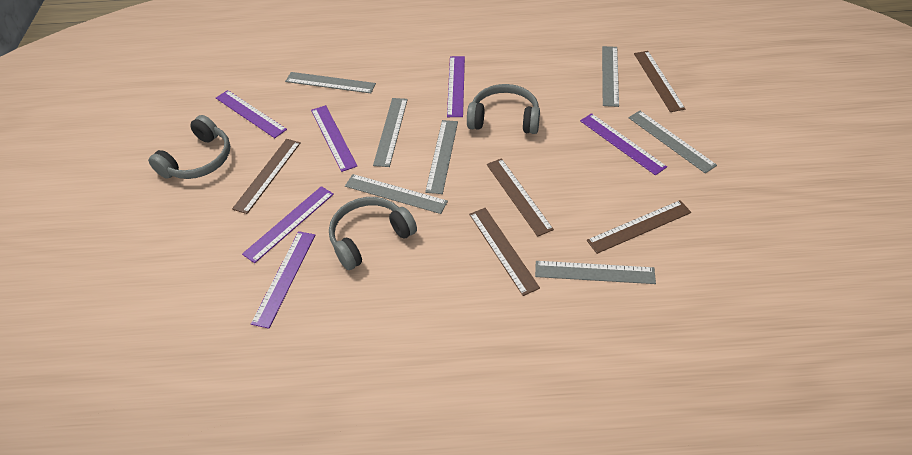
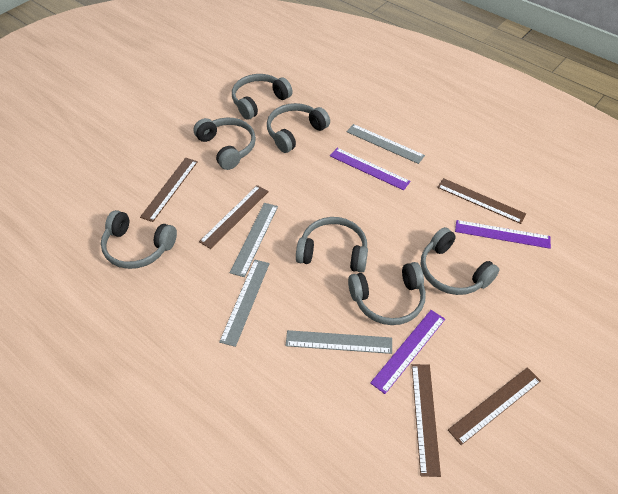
grey headphones: [148,115,230,179] [329,197,417,270] [467,84,540,134] = 3 -> [101,210,177,269] [193,118,256,170] [232,74,293,120] [267,103,330,153] [296,217,368,273] [348,262,426,325] [421,227,499,295] = 7
grey ruler: [285,72,376,93] [345,174,448,214] [373,98,408,167] [425,120,458,194] [535,261,656,284] [602,46,619,107] [628,111,717,174] = 7 -> [219,260,270,347] [230,203,278,277] [285,330,392,354] [346,124,425,164] = 4
purple ruler: [216,90,287,138] [242,186,334,263] [251,231,315,329] [311,105,357,172] [447,56,465,117] [580,113,667,175] = 6 -> [330,148,411,190] [370,310,445,394] [455,220,551,249] = 3

